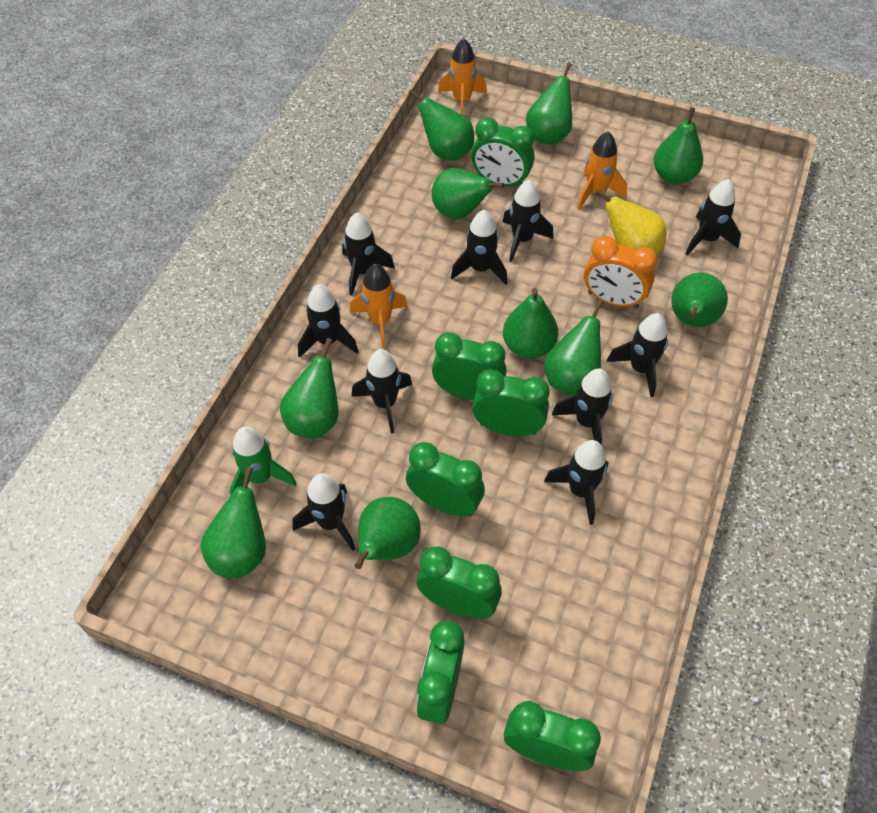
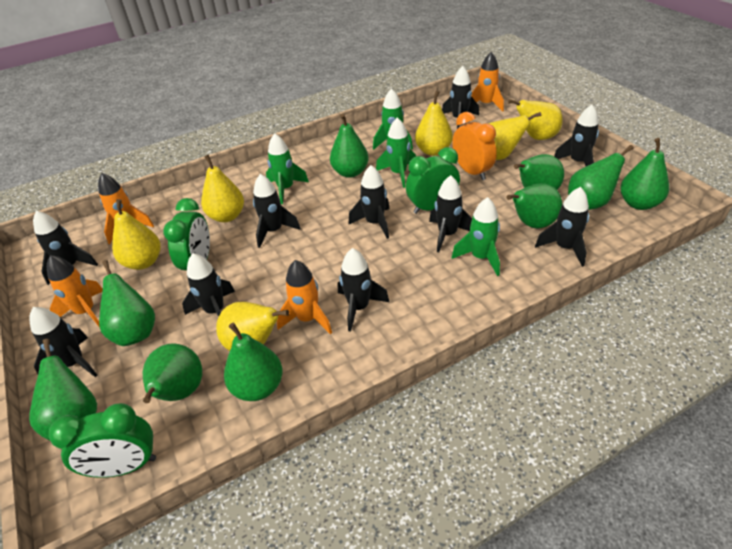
green clock: [406,442,485,517] [417,547,502,619] [417,620,465,724] [432,332,506,400] [471,117,534,187] [472,369,550,436] [504,701,601,771] = 7 -> [49,403,156,478] [163,198,210,270] [406,147,460,214] = 3
green pear: [200,467,266,578] [280,338,338,439] [354,497,421,569] [409,89,474,161] [431,168,504,219] [503,288,558,359] [526,63,572,145] [545,299,603,395] [654,107,703,184] [671,272,728,327] = 10 -> [29,339,97,441] [99,260,155,346] [143,343,202,403] [224,323,283,401] [330,114,369,178] [506,183,562,229] [514,154,564,190] [568,145,634,210] [621,138,669,210] = 9
green rocket: [229,426,297,496] = 1 -> [266,133,309,204] [373,88,413,150] [376,117,416,188] [452,197,500,276] = 4
orange rocket: [350,264,408,348] [438,38,487,115] [577,131,627,209] = 3 -> [47,255,103,328] [98,173,154,244] [277,260,332,335] [472,52,504,112] = 4
yellow pear: [595,189,666,255] = 1 -> [112,199,161,270] [201,155,244,222] [216,302,289,351] [415,91,453,156] [488,112,542,160] [508,99,563,140] = 6

